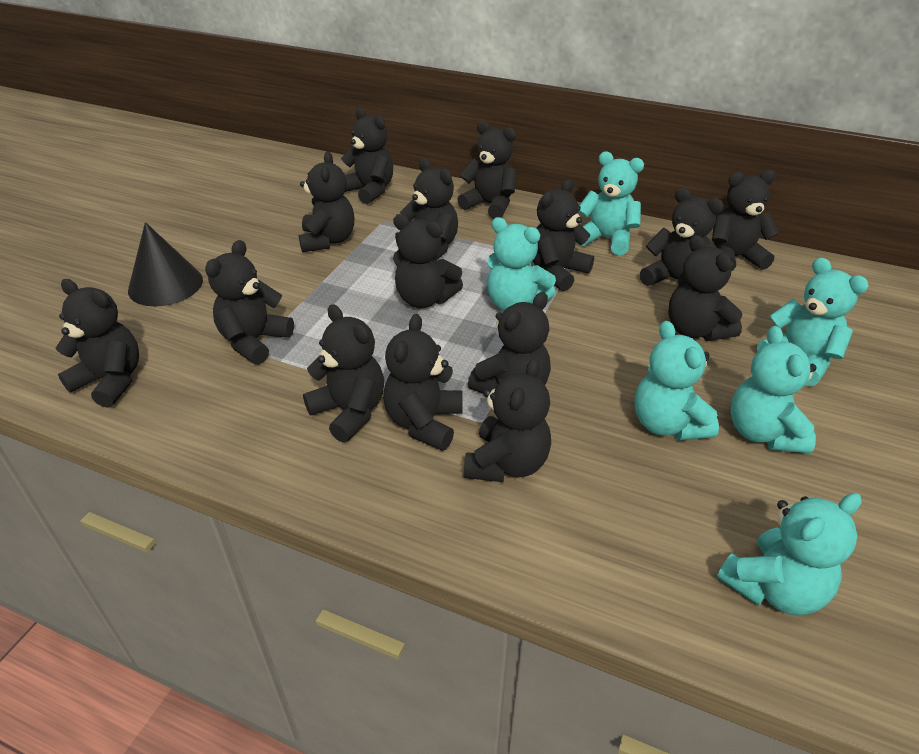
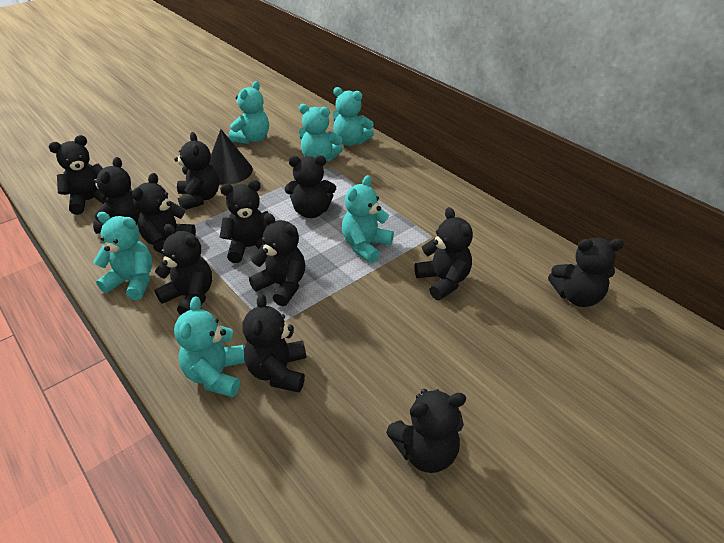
black teddy bear: [56,279,139,408] [205,240,294,364] [299,151,354,252] [303,304,384,442] [341,108,393,204] [383,314,463,451] [393,214,463,308] [395,158,458,259] [457,121,517,219] [464,358,551,482] [468,292,551,393] [533,179,594,291] [640,188,724,286] [668,235,742,341] [712,170,779,271] = 15 -> [49,135,107,215] [93,157,141,234] [132,173,196,255] [155,224,212,315] [174,132,219,210] [220,180,268,263] [243,294,306,392] [249,213,305,306] [285,155,336,218] [386,389,466,473] [414,207,473,300] [548,238,624,307] = 12

